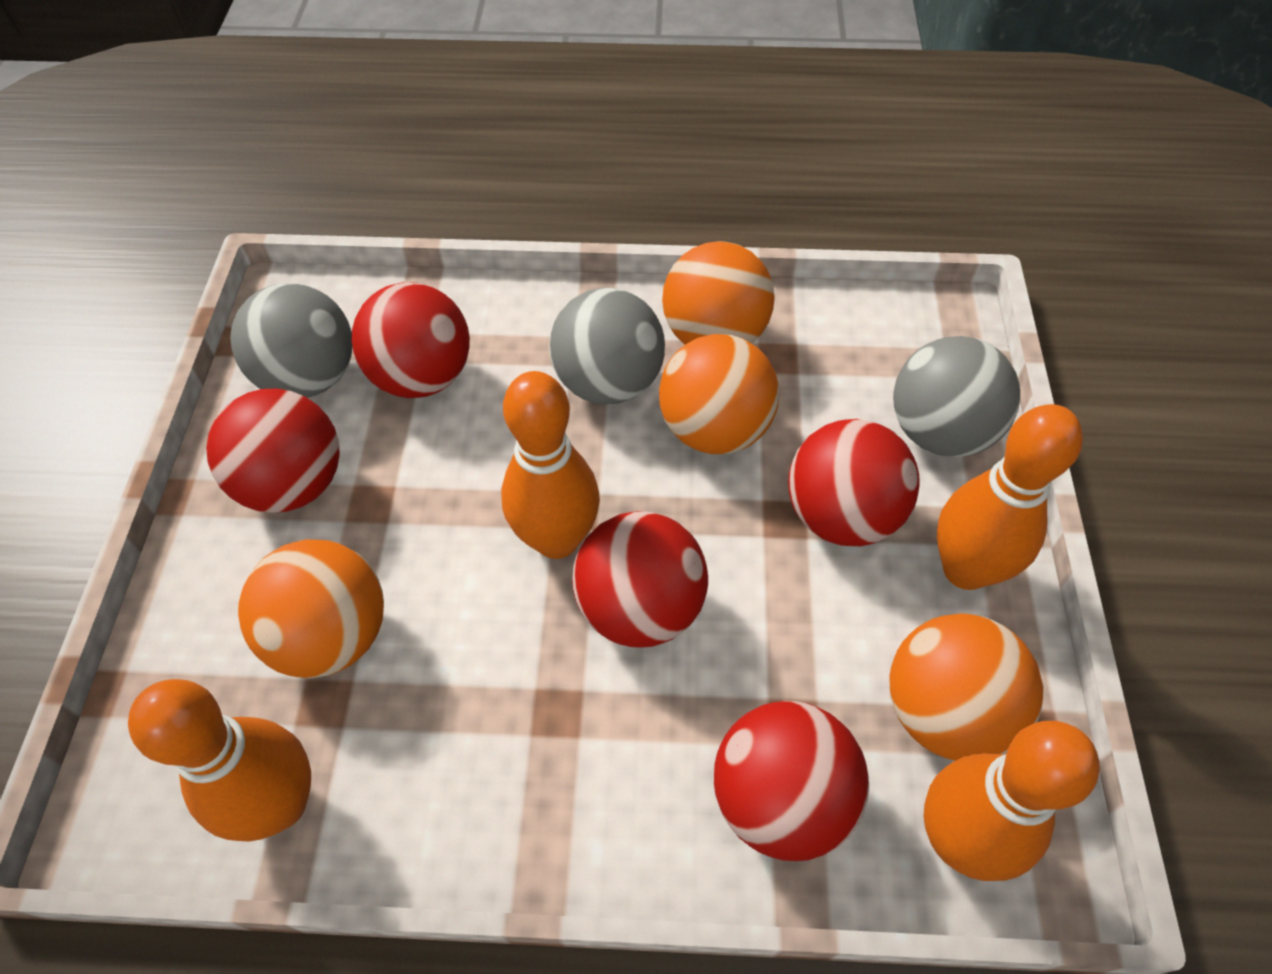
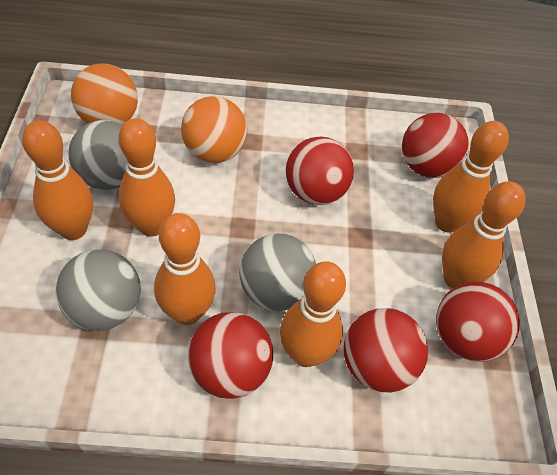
orange ball: [238,539,384,678] [659,334,779,454] [662,241,775,345] [889,613,1043,761] = 4 -> [71,63,138,125] [181,96,247,163] = 2
orange bowling pin: [128,679,311,842] [501,371,600,559] [924,721,1100,881] [937,404,1083,590] = 4 -> [22,120,93,240] [118,118,175,237] [154,213,216,325] [280,261,346,367] [433,121,509,233] [442,181,526,289] = 6

